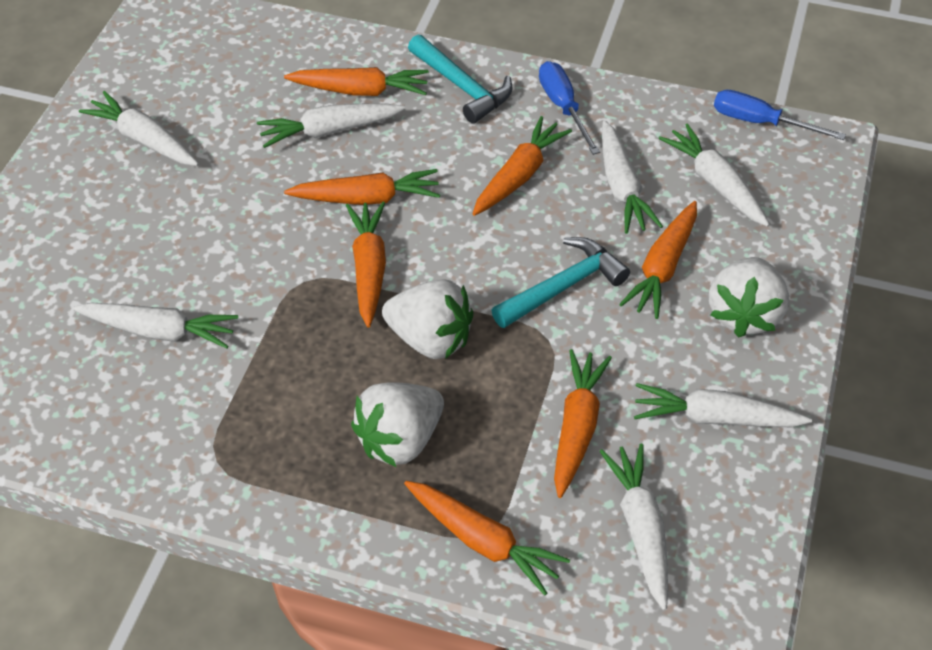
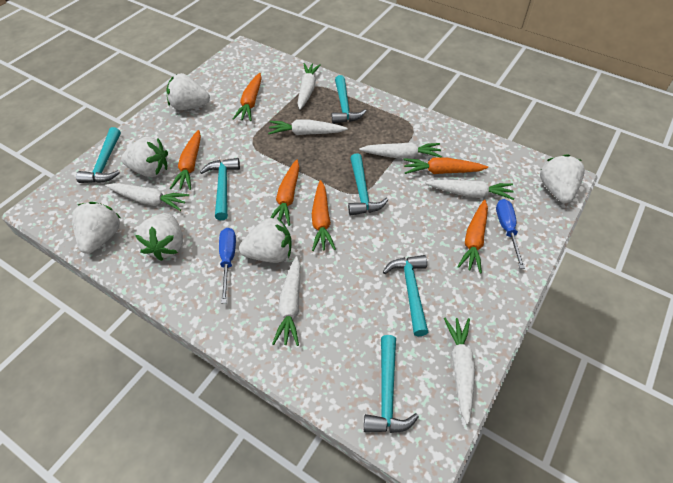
orange carrot: [284,67,429,96] [284,169,440,205] [346,202,386,328] [404,481,570,595] [473,116,572,216] [554,349,612,498] [619,201,697,319] = 7 -> [170,130,201,190] [233,73,262,121] [270,159,299,226] [312,180,336,251] [403,157,488,174] [457,200,488,273] = 6
turquoise hammer: [408,35,512,124] [491,237,630,328] = 2 -> [76,127,121,183] [200,158,240,220] [332,75,366,124] [348,153,388,216] [364,335,419,433] [383,255,429,336] = 6
white strawberry: [351,382,444,467] [382,280,473,359] [709,257,789,338] = 3 -> [72,202,121,254] [121,137,168,177] [135,213,183,261] [167,73,210,110] [239,217,292,263] [540,154,585,203] = 6

